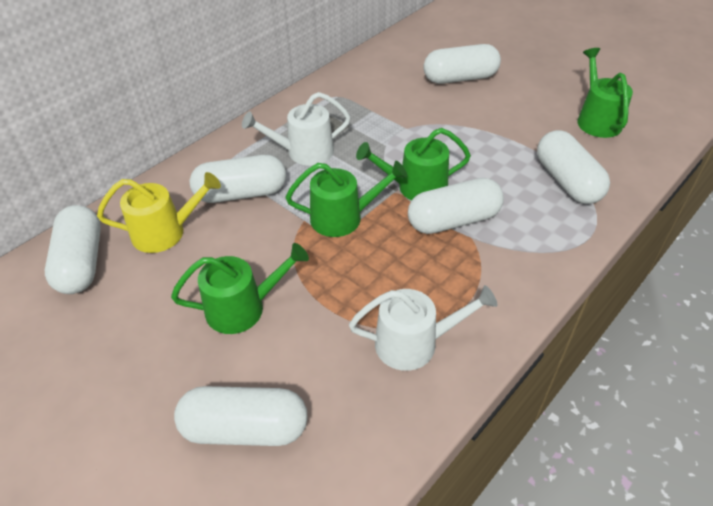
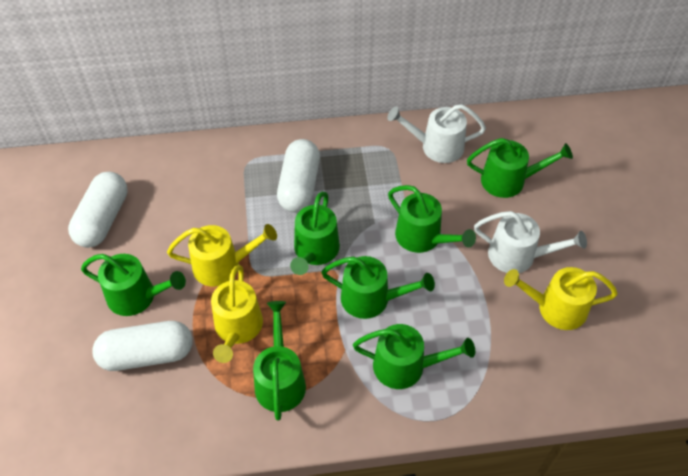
green watering can: [171,243,309,334] [286,161,407,237] [356,128,471,201] [577,48,633,138] = 4 -> [81,254,186,316] [253,301,306,421] [290,192,340,275] [321,256,435,319] [353,324,475,389] [388,185,476,253] [467,138,573,198] = 7
white capsule: [45,205,101,294] [174,386,308,446] [190,155,286,203] [408,178,504,234] [423,44,501,84] [537,130,610,204] = 6 -> [68,172,128,248] [92,321,193,371] [277,139,320,212] = 3
yellow watering can: [97,172,221,253] = 1 -> [167,224,277,286] [211,265,263,363] [504,267,618,330] = 3

